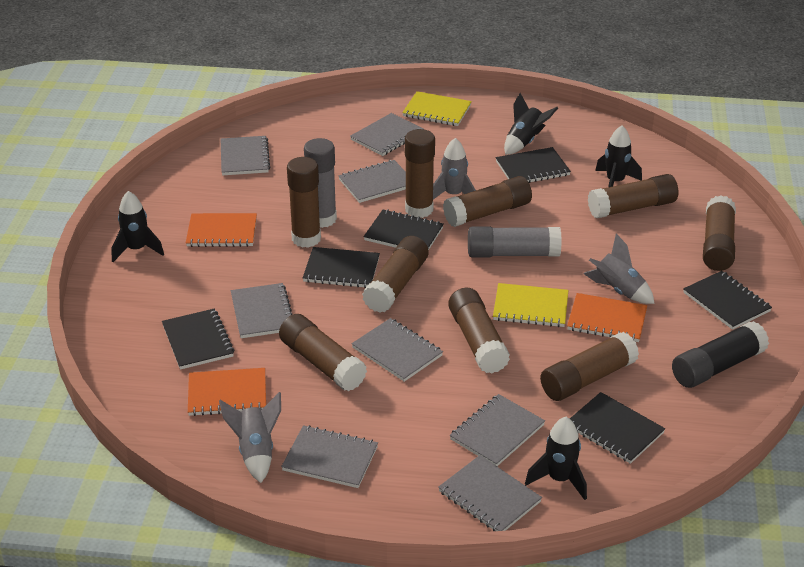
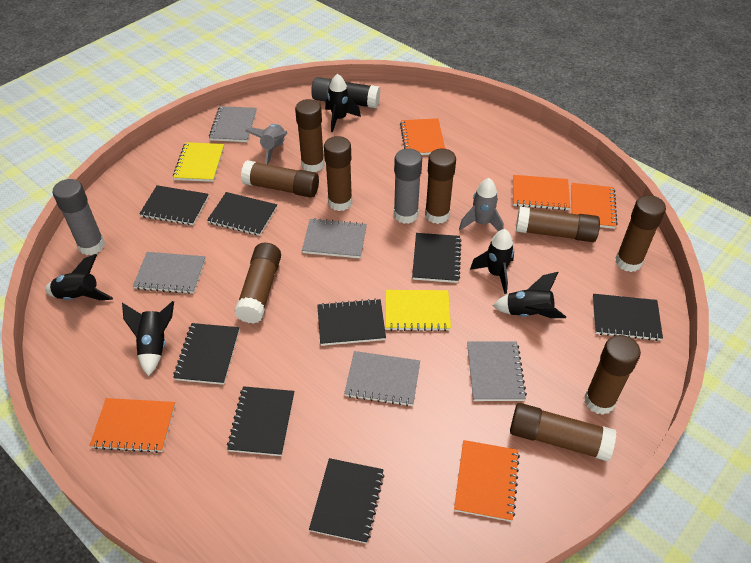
black notebook: [162,309,234,370] [303,247,380,288] [364,209,444,250] [496,147,571,183] [570,392,665,464] [683,271,772,330] = 6 -> [139,185,209,225] [173,323,239,385] [207,192,277,236] [227,386,294,456] [309,458,384,544] [317,299,386,346] [412,233,462,283] [593,294,663,341] = 8
black rocket: [111,191,164,262] [504,93,558,155] [525,417,587,500] [595,126,642,187] = 4 -> [45,254,113,300] [122,301,174,376] [325,74,361,132] [470,229,514,294] [493,272,566,318] = 5
grey notebook: [220,136,270,175] [231,283,292,338] [281,425,378,488] [338,160,406,203] [350,113,423,156] [352,318,443,382] [438,455,542,531] [450,394,545,466] = 8 -> [133,252,206,294] [209,106,257,142] [302,218,367,258] [344,351,420,406] [467,341,527,401] = 5
grey rocket: [219,392,281,483] [433,138,476,200] [583,233,655,304] = 3 -> [245,124,288,165] [459,178,504,231] = 2
orange notebook: [186,213,257,247] [188,368,266,416] [567,293,647,342] = 3 -> [90,398,175,453] [400,118,445,155] [454,440,520,522] [513,175,570,210] [571,183,617,229] = 5

